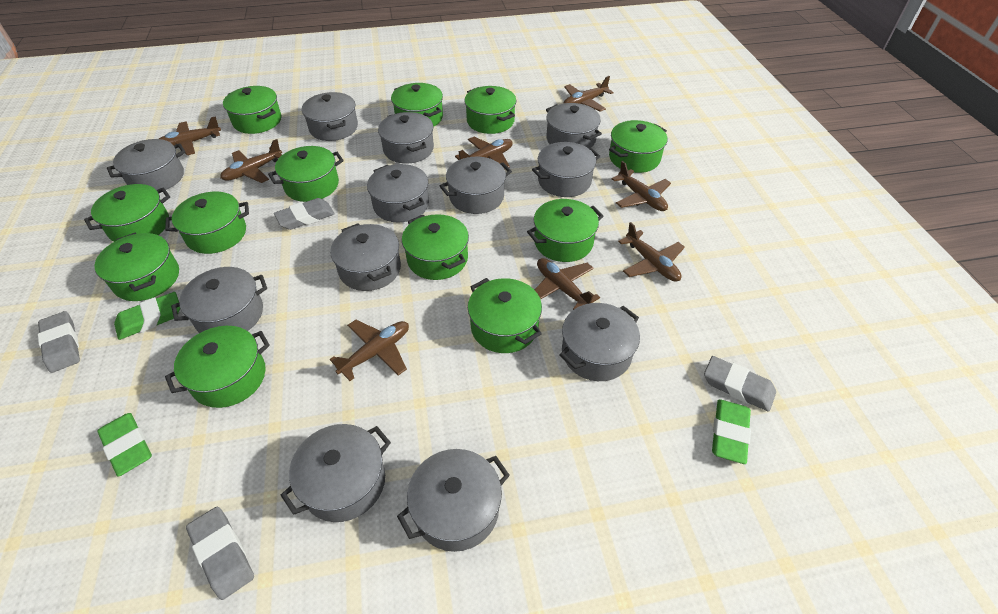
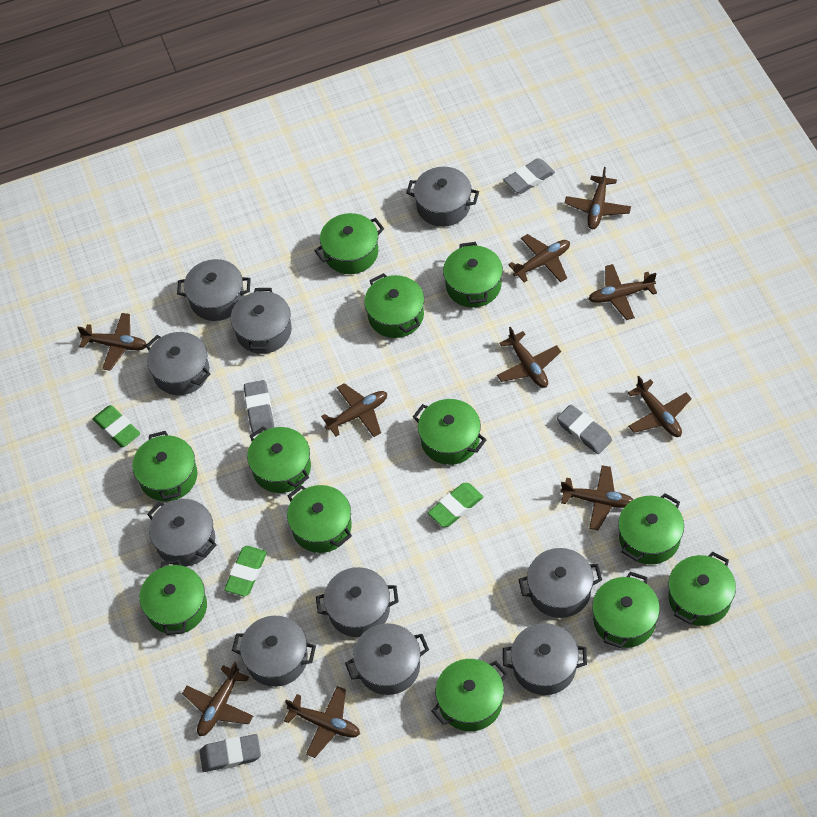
brown plane: [159,116,221,155] [220,139,282,183] [330,320,409,381] [455,137,513,170] [535,258,600,310] [563,76,614,112] [612,161,671,211] [618,222,685,282] = 8 -> [77,313,147,371] [182,662,253,736] [284,686,360,758] [321,383,387,437] [497,327,561,388] [508,234,570,283] [561,465,633,530] [565,167,631,229] [589,264,657,320] [628,376,692,437] = 10
grey pot: [107,139,185,190] [171,267,267,333] [280,424,391,522] [302,92,358,141] [330,224,401,291] [367,164,429,222] [378,112,434,164] [397,449,510,552] [439,157,512,214] [532,142,600,197] [546,103,602,148] [559,303,640,381] = 12 -> [146,332,210,395] [147,499,217,566] [177,259,251,321] [231,288,292,354] [232,616,316,687] [316,567,399,637] [345,623,429,695] [406,167,479,227] [503,623,587,695] [518,548,602,618] = 10

